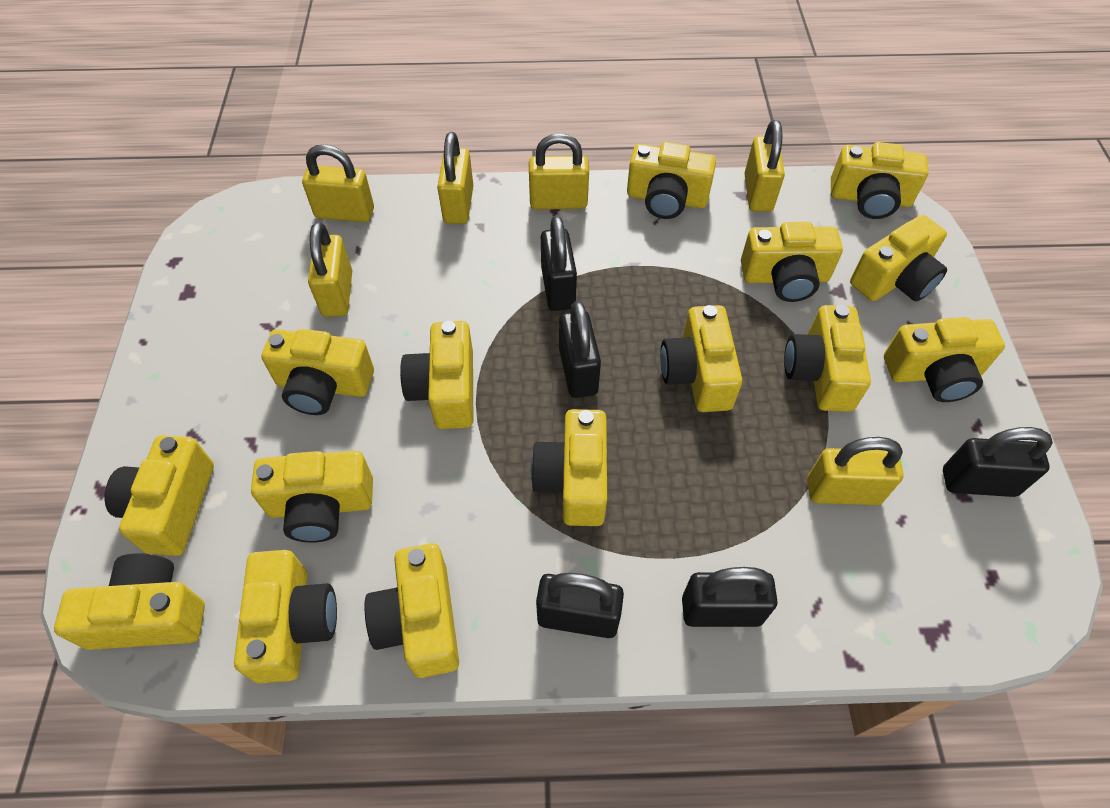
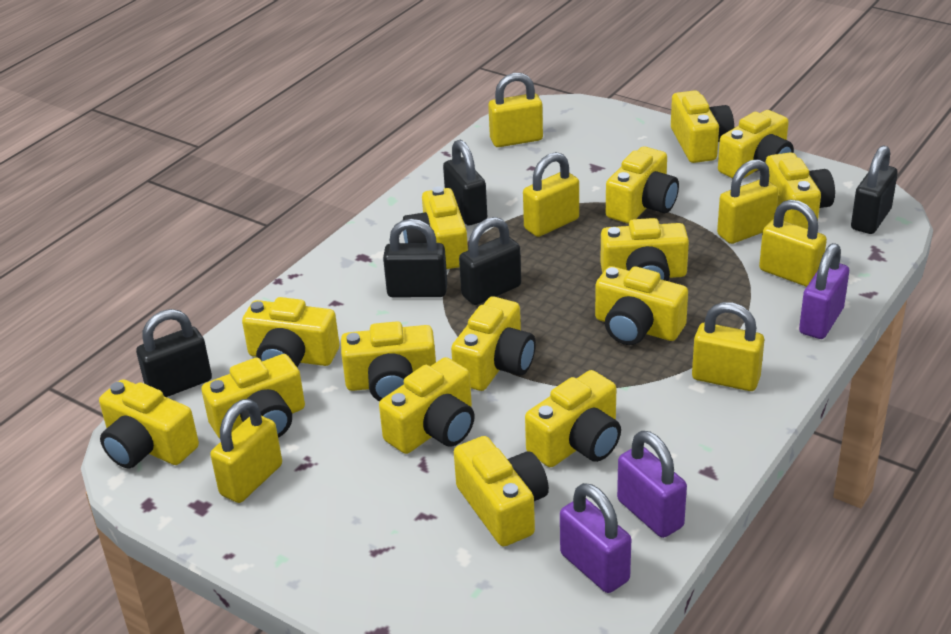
purple padlock: none = 0 -> [560,483,631,593] [617,431,687,538] [799,243,849,339] = 3

